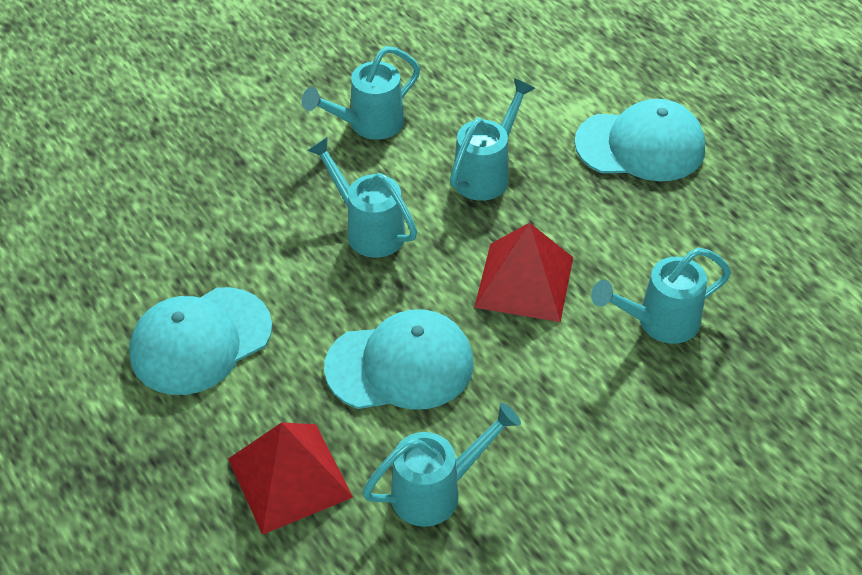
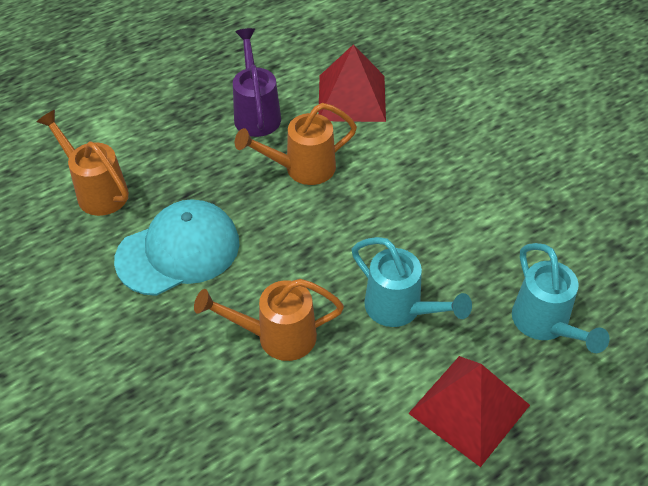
orange watering can: none = 0 -> [37,110,129,216] [194,279,344,361] [235,103,357,185] = 3
purple watering can: none = 0 -> [233,28,281,137] = 1
turquoise cap: [129,287,272,395] [324,309,474,410] [574,99,705,181] = 3 -> [114,199,239,296] = 1
turquoise watering can: [302,46,420,140] [307,137,417,258] [362,403,521,527] [450,78,535,201] [591,248,731,344] = 5 -> [352,237,472,327] [512,243,610,353] = 2

